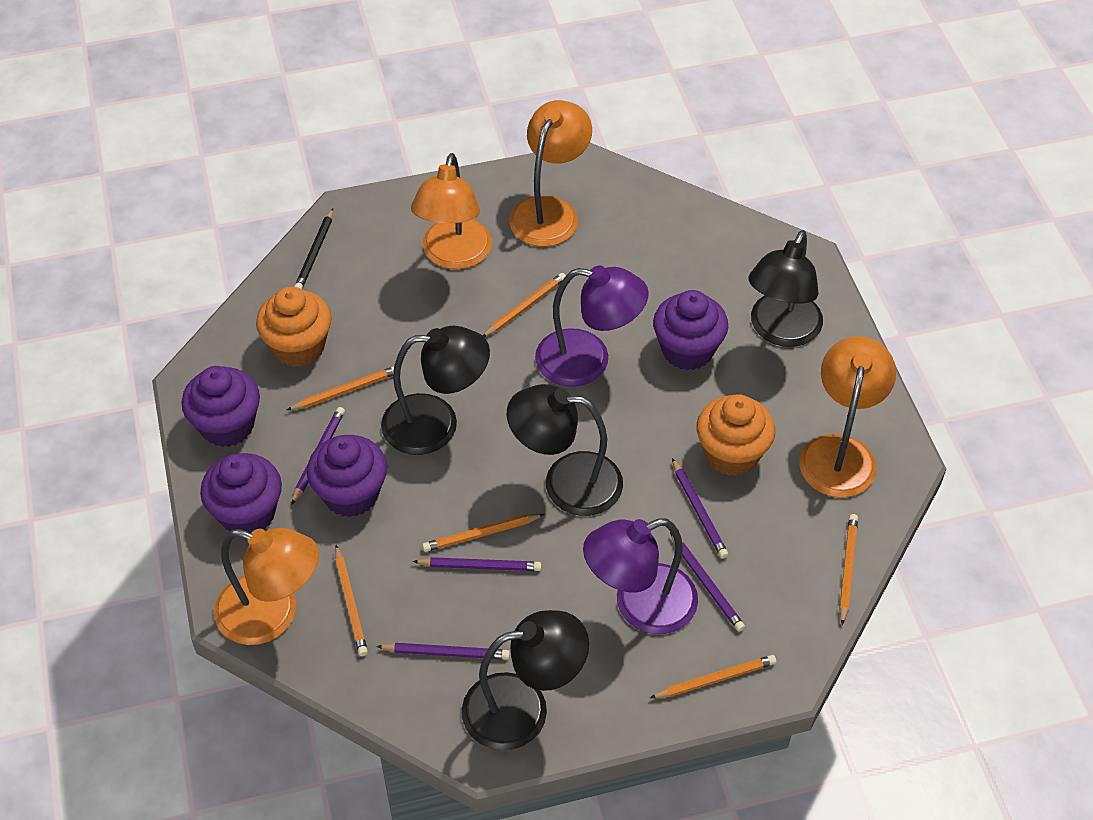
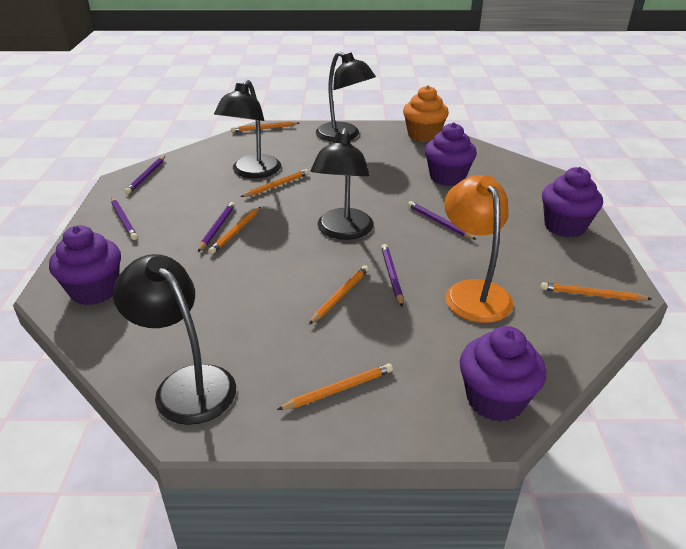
black pencil: [294,208,333,289] = 1 -> none = 0
orange cupcake: [256,287,332,367] [697,394,775,476] = 2 -> [403,85,449,142] = 1
orange lamp: [214,528,319,645] [411,153,492,269] [509,100,592,247] [799,336,896,498] = 4 -> [444,175,513,323] = 1
purple lamp: [535,265,649,387] [583,518,698,634] = 2 -> none = 0

